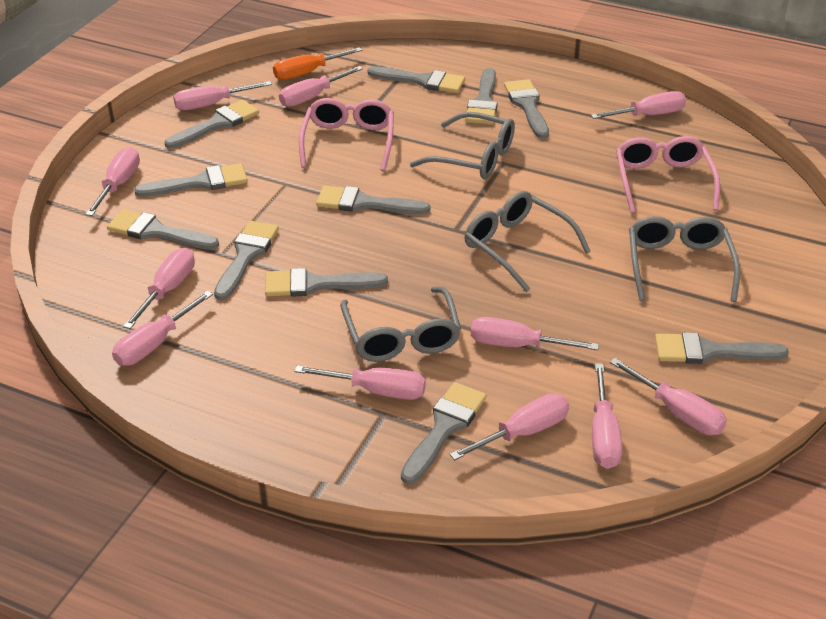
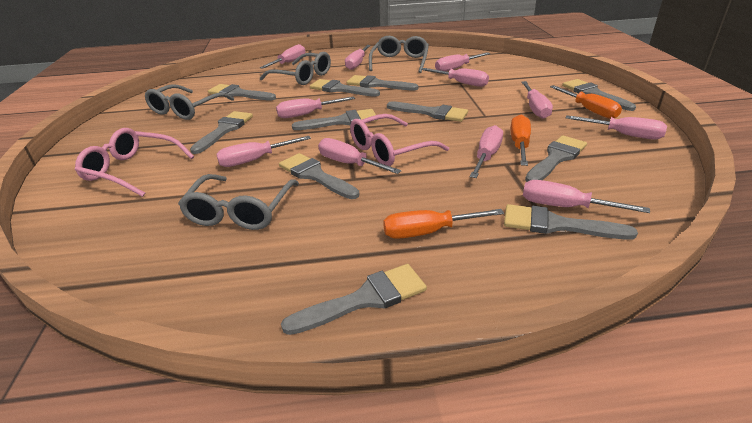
orange screwdriver: [273,47,362,80] = 1 -> [383,209,504,239] [511,114,531,166] [550,85,622,119] = 3

